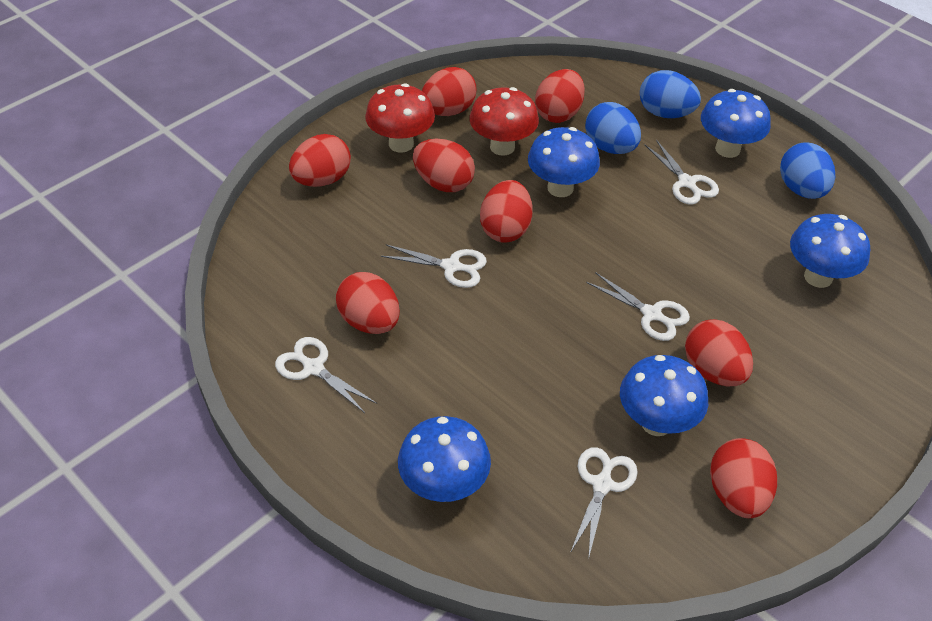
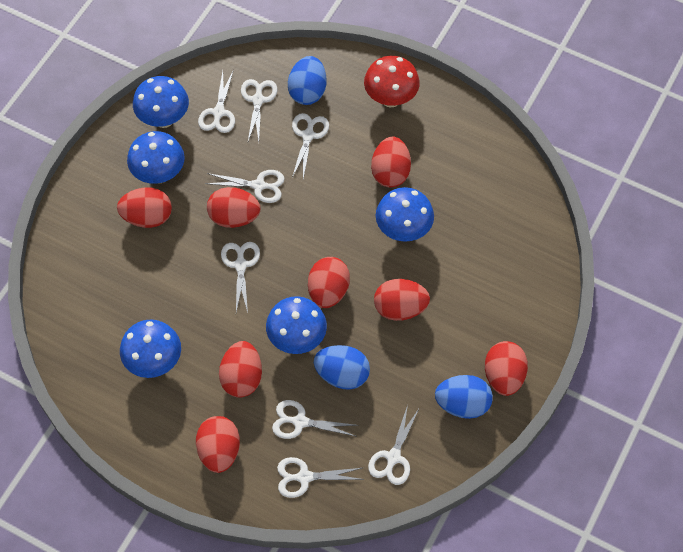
red mushroom: [365,83,435,153] [469,87,539,156] = 2 -> [364,56,420,107] = 1
white scissors: [275,337,377,413] [381,245,487,288] [570,447,638,560] [586,272,690,341] [645,140,719,205] = 5 -> [198,69,235,133] [205,170,285,203] [221,242,260,313] [241,79,277,141] [272,400,359,439] [277,457,365,498] [292,113,329,179] [368,405,420,485] = 8

